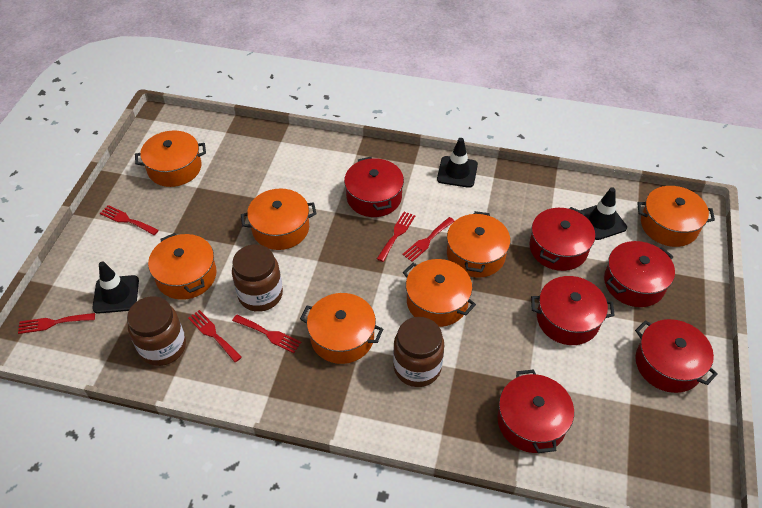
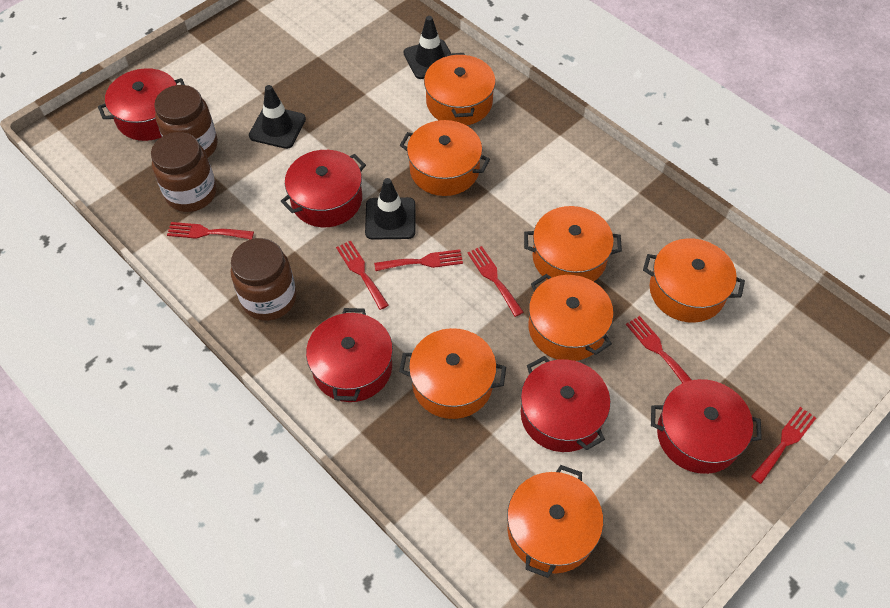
red pot: [344,157,404,217] [497,369,574,453] [530,207,595,271] [531,276,615,345] [604,241,675,307] [635,319,718,393] = 6 -> [98,68,185,141] [281,150,366,227] [306,308,393,402] [521,356,610,452] [651,379,762,474] = 5

